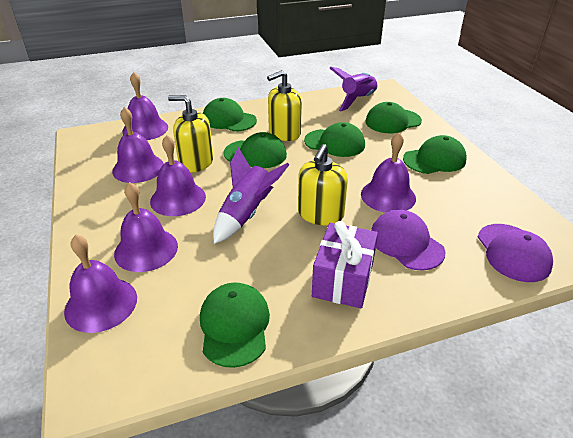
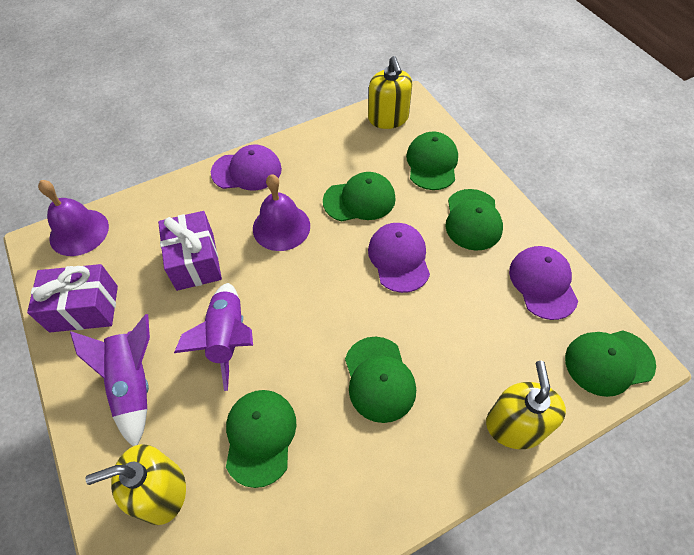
purple bell: [64,235,137,333] [112,107,164,183] [114,182,178,272] [122,72,168,140] [150,135,206,216] [361,132,416,213] = 6 -> [38,180,109,256] [253,174,310,251] = 2
purple cap: [371,210,445,270] [478,224,553,282] = 2 -> [211,145,282,191] [368,223,430,293] [509,246,578,320] = 3
purple gift: [312,221,378,308] = 1 -> [27,264,118,332] [158,211,222,291] = 2

